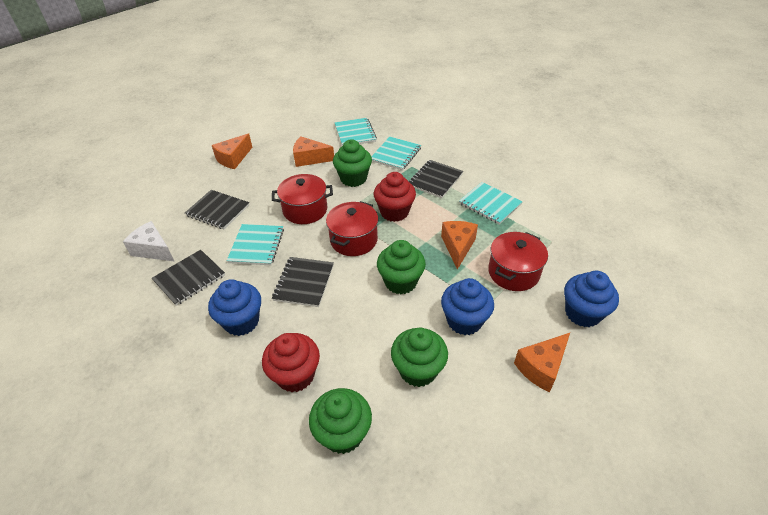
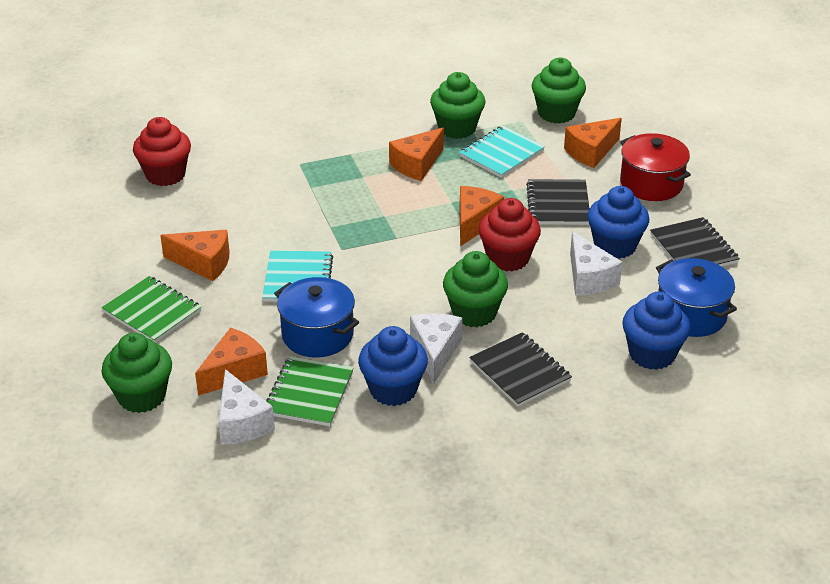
black notebook: [152,250,225,306] [185,190,249,229] [272,257,334,307] [409,160,463,198] = 4 -> [469,332,572,407] [526,179,589,225] [650,217,740,267] = 3
blue pot: none = 0 -> [274,277,359,357] [656,258,737,337] = 2
green notebook: none = 0 -> [101,276,202,343] [266,356,354,426] = 2
orange cheese: [212,134,252,169] [293,137,334,167] [441,221,478,270] [514,333,570,392] = 4 -> [160,230,230,281] [195,327,268,396] [389,128,444,181] [460,186,504,246] [564,118,622,168] = 5
red pot: [272,174,333,224] [326,201,378,256] [488,232,548,291] = 3 -> [620,133,691,201] = 1
turquoise notebook: [227,224,284,265] [335,118,377,146] [371,137,421,170] [459,182,522,225] = 4 -> [262,250,333,302] [459,125,545,178] = 2
white cheese: [123,221,175,262] = 1 -> [218,369,275,445] [410,313,463,384] [570,231,623,295] = 3

